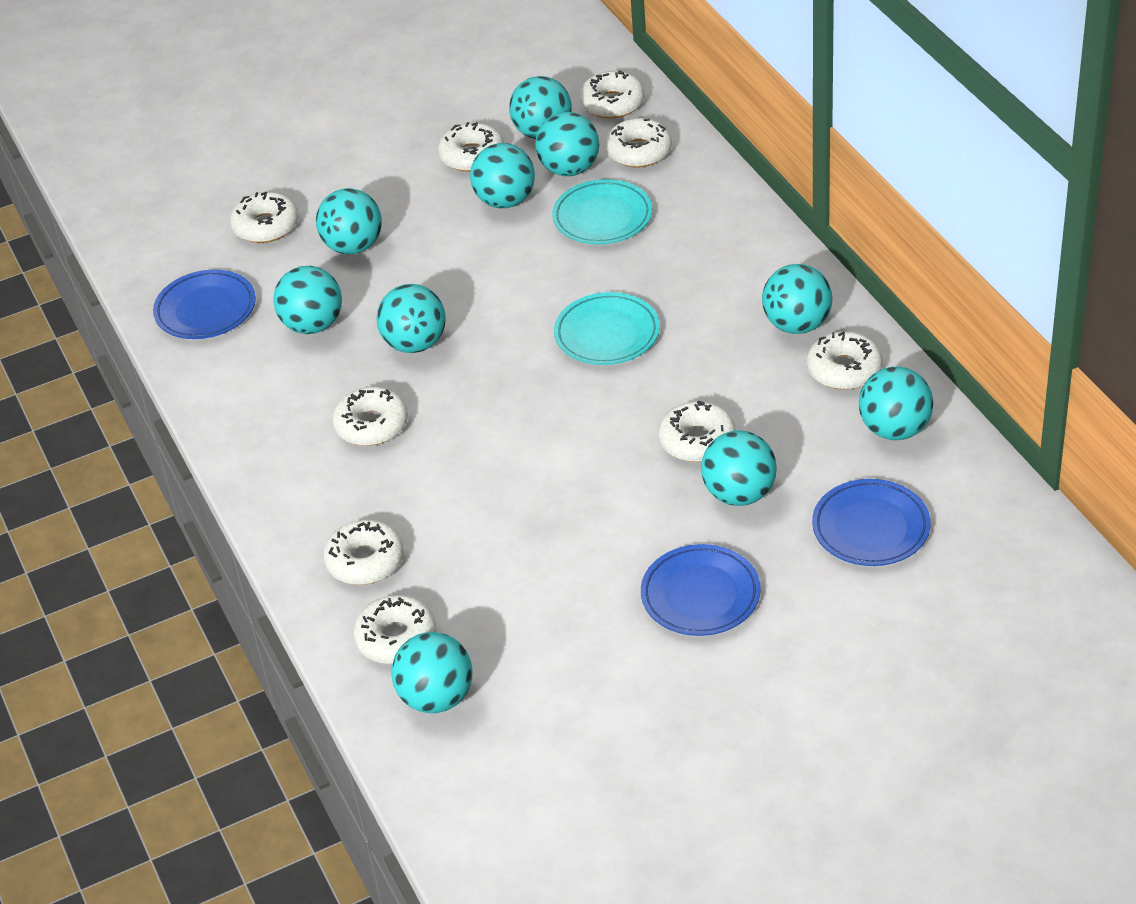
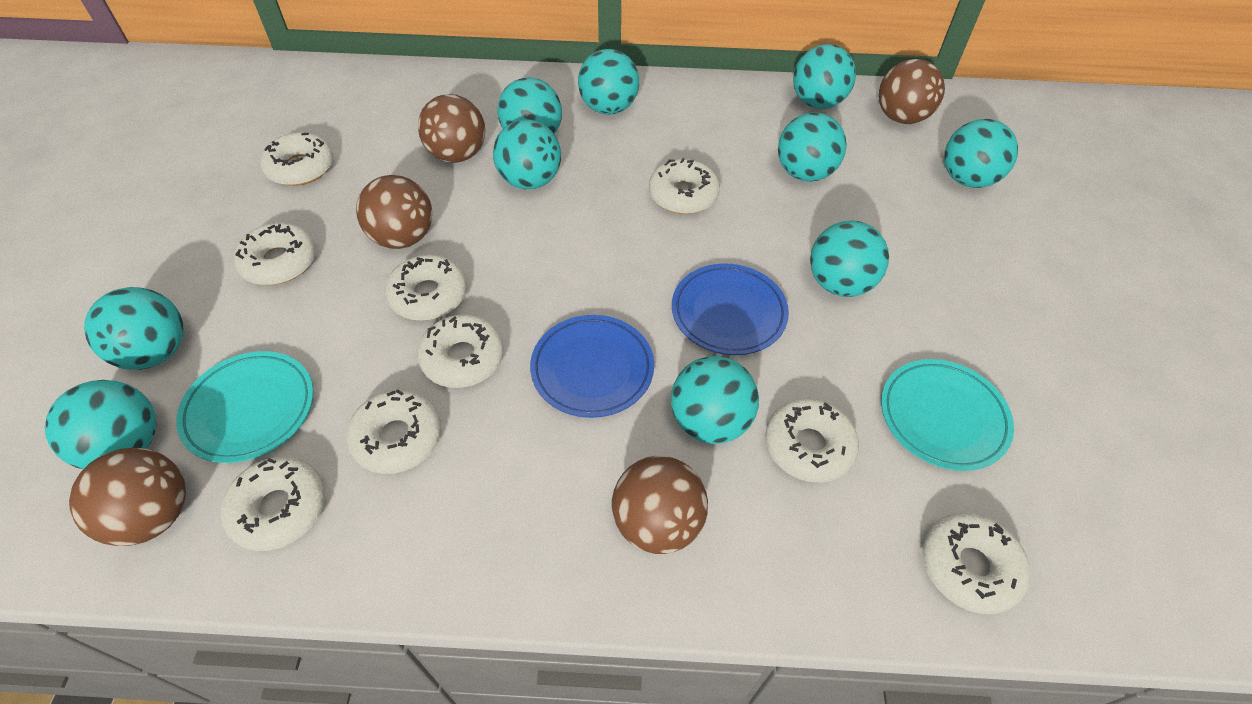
blue plate: [153,270,256,339] [641,544,761,636] [812,479,931,566] = 3 -> [530,315,654,418] [672,263,789,355] = 2
brown ball: none = 0 -> [69,448,186,546] [356,175,432,249] [418,94,485,163] [612,456,708,554] [879,59,945,124] = 5

